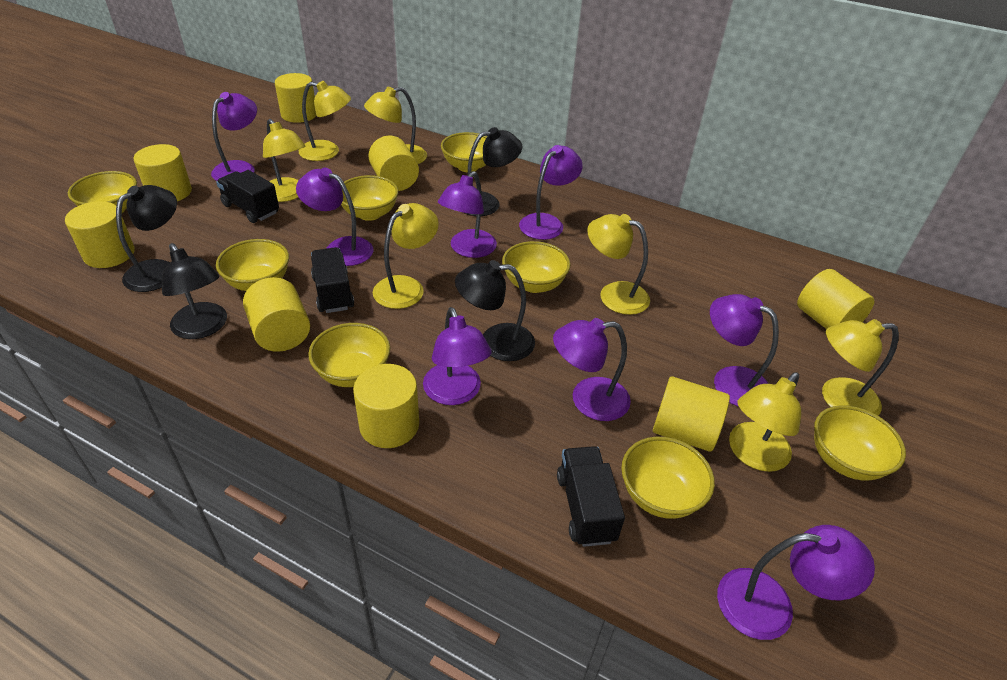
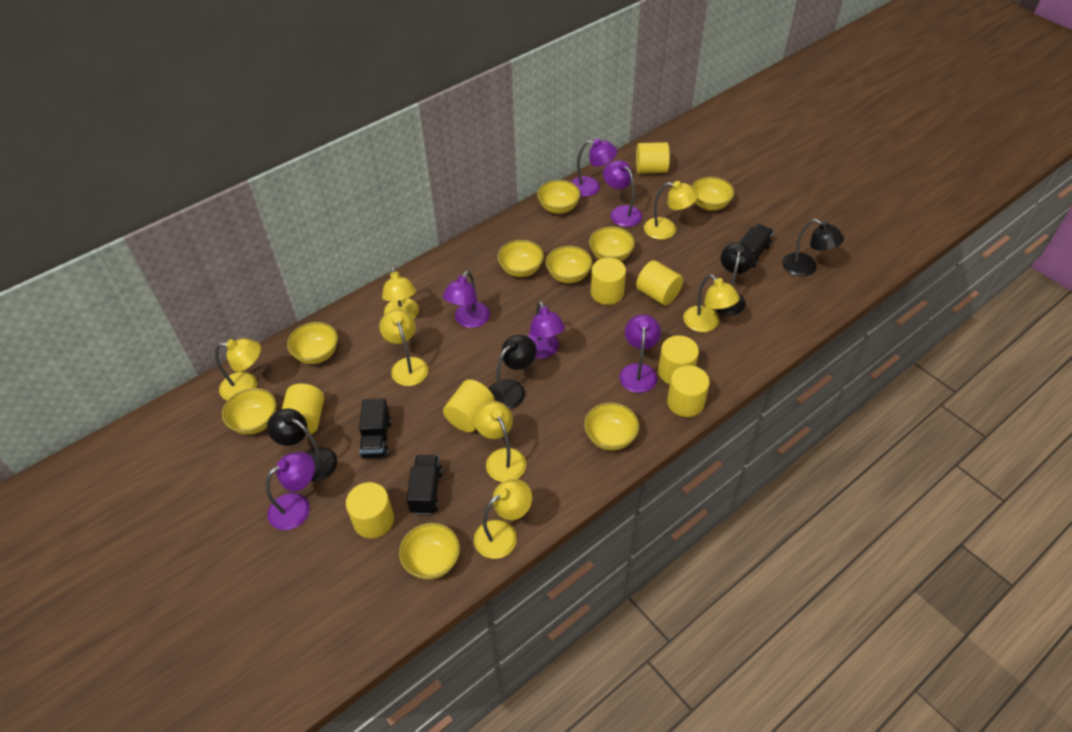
purple lamp: [211,92,257,181] [296,168,373,266] [423,307,491,405] [438,171,497,258] [519,145,583,240] [553,318,631,421] [710,294,779,407] [717,525,875,640] = 8 -> [266,452,315,530] [443,270,490,328] [527,301,565,359] [571,139,617,197] [603,160,642,227] [620,314,661,393] = 6
yellow bowl: [68,171,137,213] [216,239,289,291] [308,323,390,387] [341,175,399,221] [441,132,487,172] [502,241,571,293] [621,437,715,519] [814,405,906,480] = 8 -> [222,388,277,435] [287,322,338,364] [399,523,460,580] [497,240,544,277] [537,180,580,214] [546,246,592,283] [584,403,639,451] [589,226,635,261] [692,177,734,211] = 9

